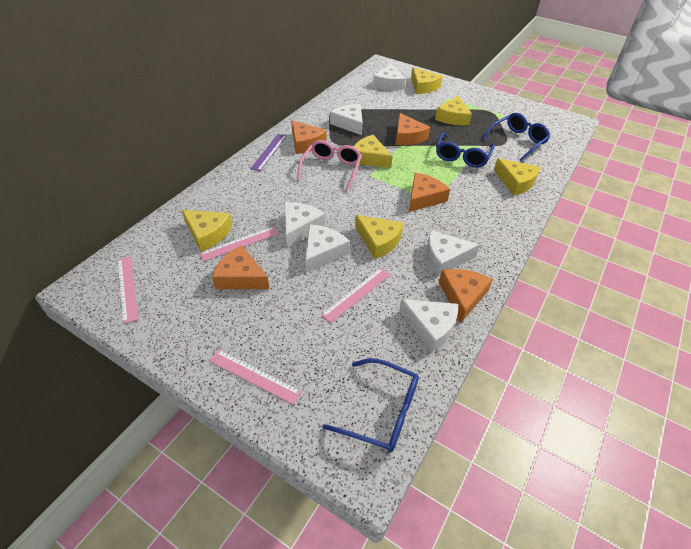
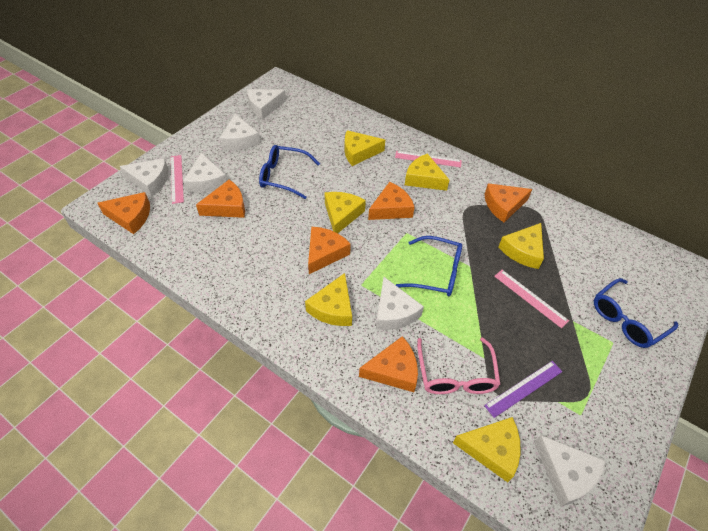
orange cheese: [212,245,269,289] [291,120,327,154] [396,113,430,145] [409,173,450,212] [439,269,493,323] = 5 -> [97,192,150,234] [196,180,245,218] [308,227,351,274] [359,336,418,392] [368,182,415,220] [484,183,532,222] = 6
pink ruler: [117,256,138,324] [199,226,279,261] [209,349,302,405] [321,268,390,323] = 4 -> [170,155,184,204] [395,151,462,168] [494,270,569,328] = 3

